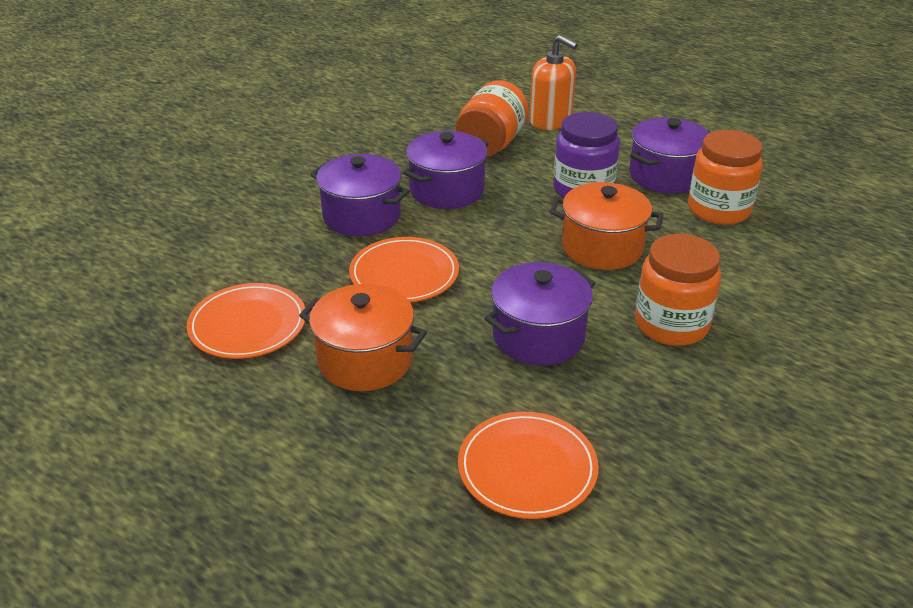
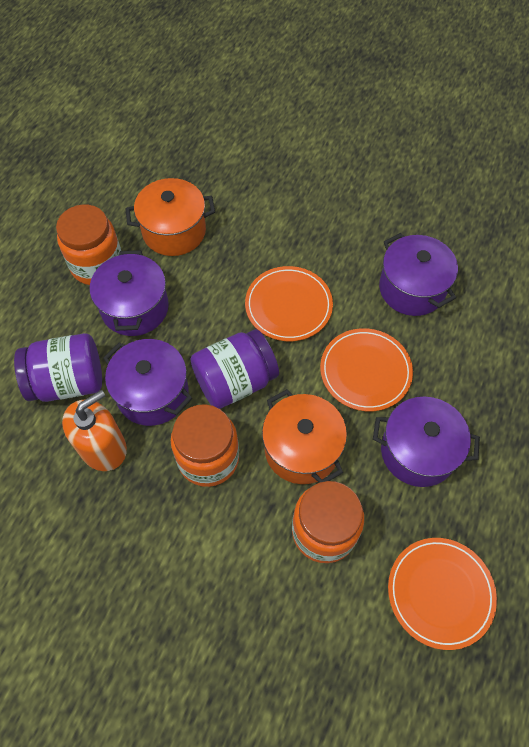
purple jar: [553,112,620,198] = 1 -> [14,333,102,402] [191,329,279,409] = 2

